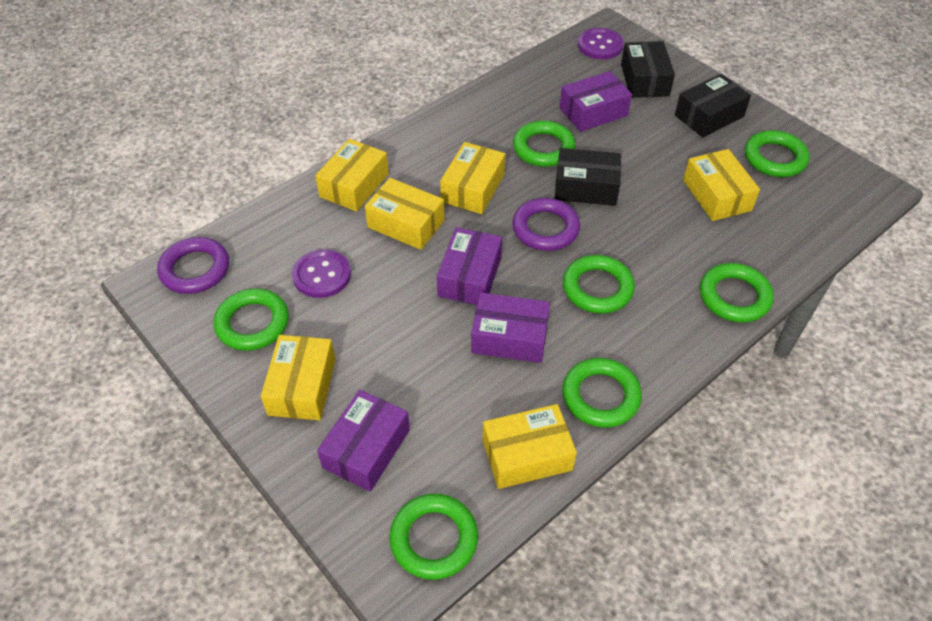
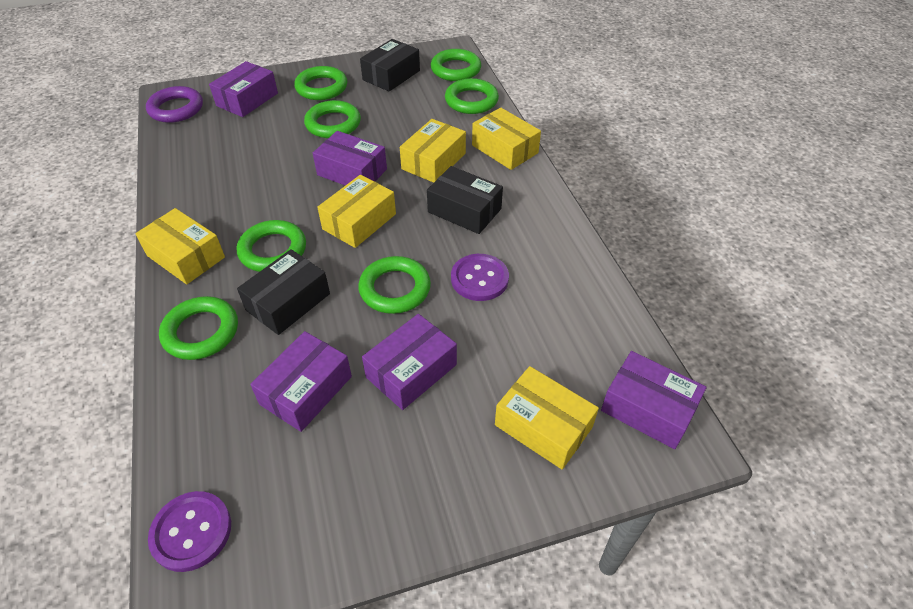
purple box: [317,390,410,492] [437,227,502,305] [471,293,550,363] [559,71,632,132] = 4 -> [209,61,278,117] [250,331,352,432] [313,131,387,186] [362,314,457,410] [601,351,706,449] = 5
purple ring: [157,237,229,294] [512,198,580,251] = 2 -> [146,86,203,123] = 1
yellow box: [261,335,336,420] [315,139,389,212] [365,178,445,250] [440,142,505,214] [482,404,577,489] [683,149,760,221] = 6 -> [135,208,225,284] [317,175,396,248] [400,119,466,183] [472,108,541,170] [495,366,599,469] = 5

